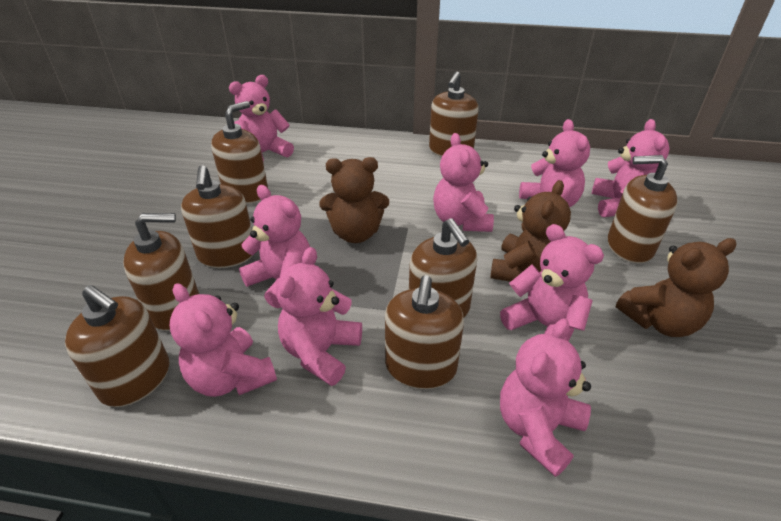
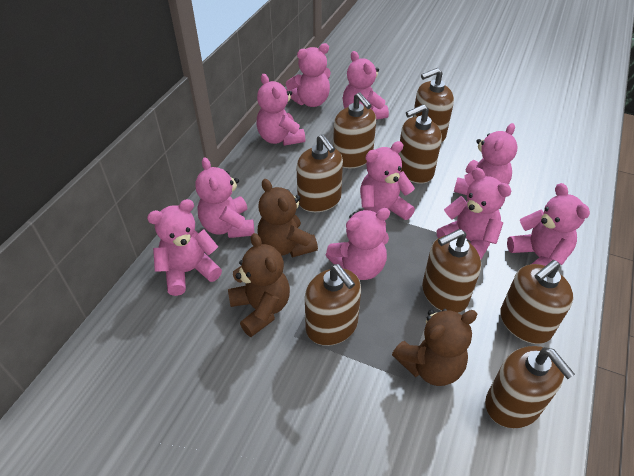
pink teddy bear: [170,283,277,397] [229,75,294,162] [239,185,310,308] [276,247,362,386] [433,133,494,232] [500,224,604,341] [500,318,591,477] [519,119,590,207] [592,119,670,217] = 9 -> [147,199,222,296] [195,157,254,238] [257,74,305,146] [286,43,331,107] [326,208,390,280] [343,51,389,120] [360,141,415,224] [437,168,512,259] [454,123,518,195] [507,183,590,266] = 10

